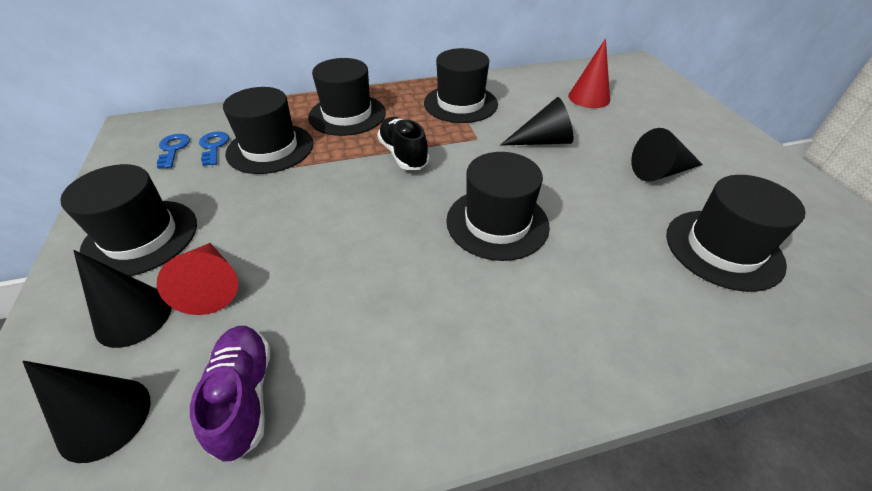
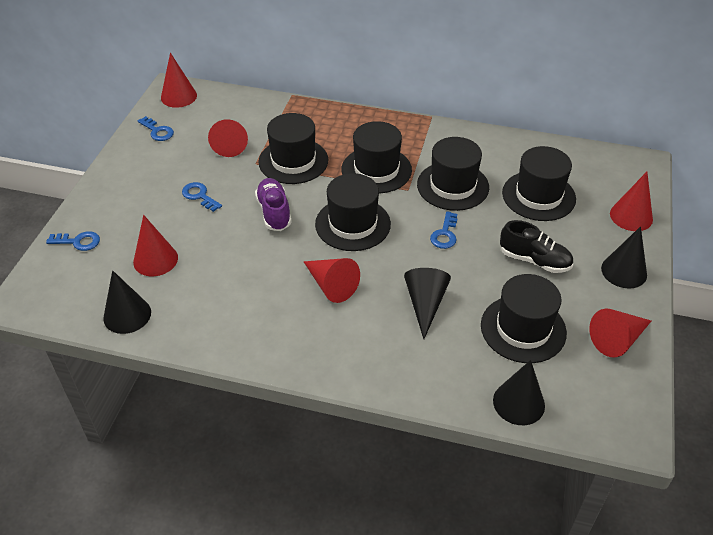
blue key: [157,134,190,169] [199,132,229,166] = 2 -> [46,231,100,251] [138,116,174,141] [182,182,222,212] [430,211,457,249] = 4
red cone: [157,243,238,315] [568,38,610,108] = 2 -> [133,215,178,276] [161,53,197,108] [208,119,248,157] [303,258,360,303] [589,309,651,358] [610,172,653,231] = 6

